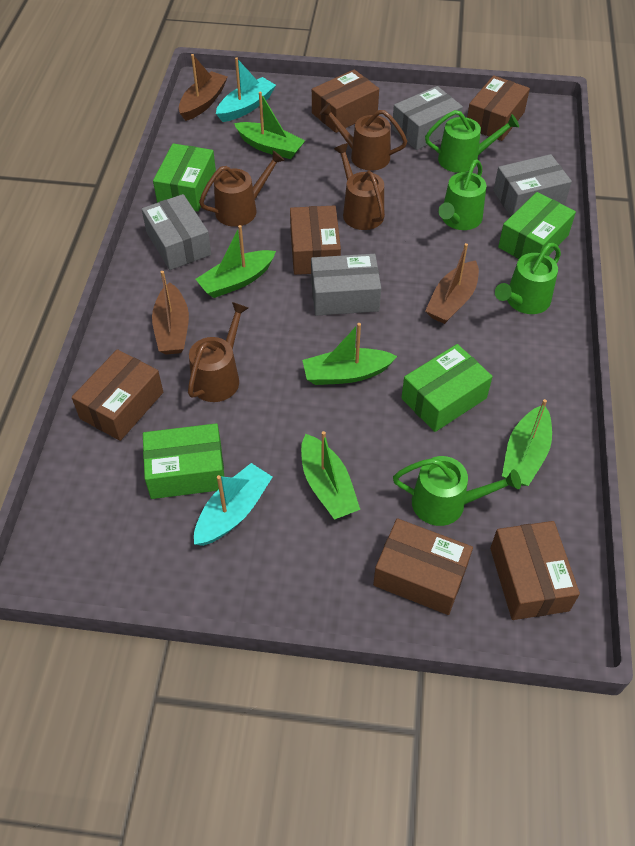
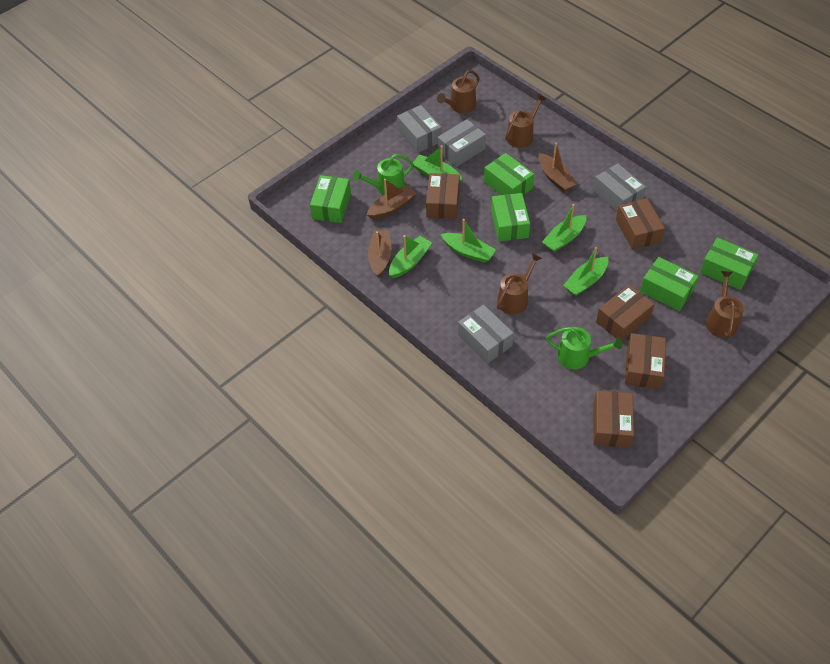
brown box: [72,349,163,441] [290,205,341,275] [312,70,379,133] [373,518,473,615] [467,75,530,141] [490,521,580,620] = 6 -> [426,173,460,219] [593,391,634,448] [596,284,655,341] [616,198,665,250] [625,333,666,389] = 5
green box: [143,423,224,499] [153,143,216,212] [401,344,493,432] [498,192,576,259] = 4 -> [310,175,351,223] [484,153,534,195] [491,193,530,241] [640,257,699,311] [700,237,758,290] = 5
green watering can: [393,456,521,526] [425,110,519,173] [438,159,486,230] [495,243,561,314] = 4 -> [353,154,413,195] [546,327,622,370] = 2
turquoise boat: [194,463,272,546] [216,57,276,122] = 2 -> none = 0

